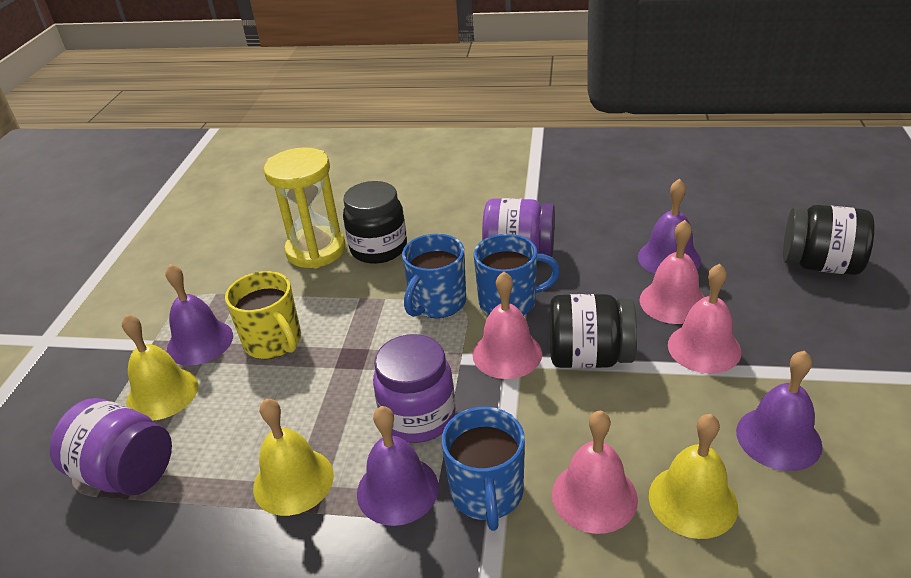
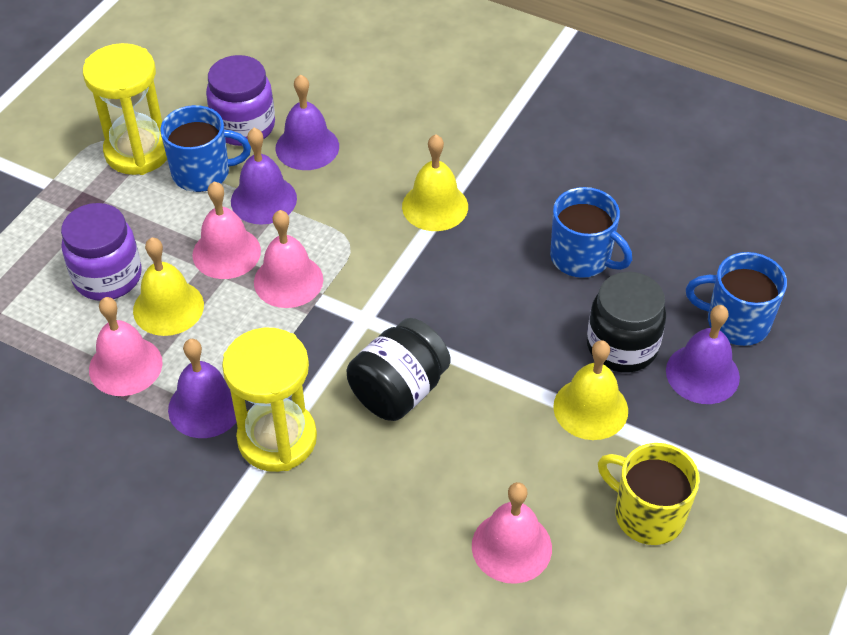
black jar: [343,181,407,264] [550,294,637,368] [783,205,874,275] = 3 -> [347,318,451,421] [587,272,666,373] = 2
purple jar: [50,398,172,496] [373,334,456,443] [482,198,555,257] = 3 -> [61,203,142,301] [206,55,275,146] = 2
yellow hourglass: [264,147,346,268] = 1 -> [83,43,167,175] [222,328,317,472] = 2

